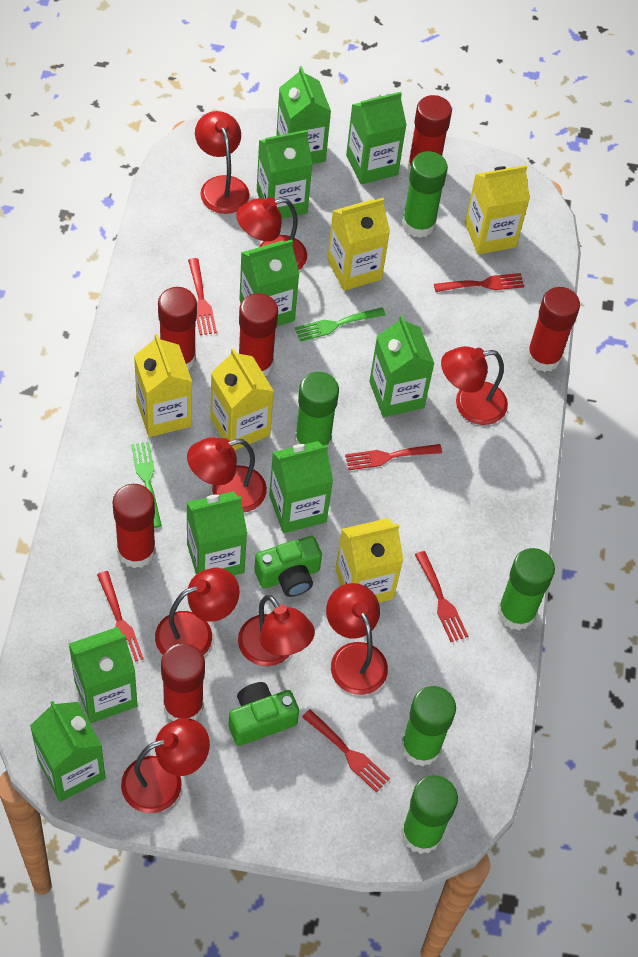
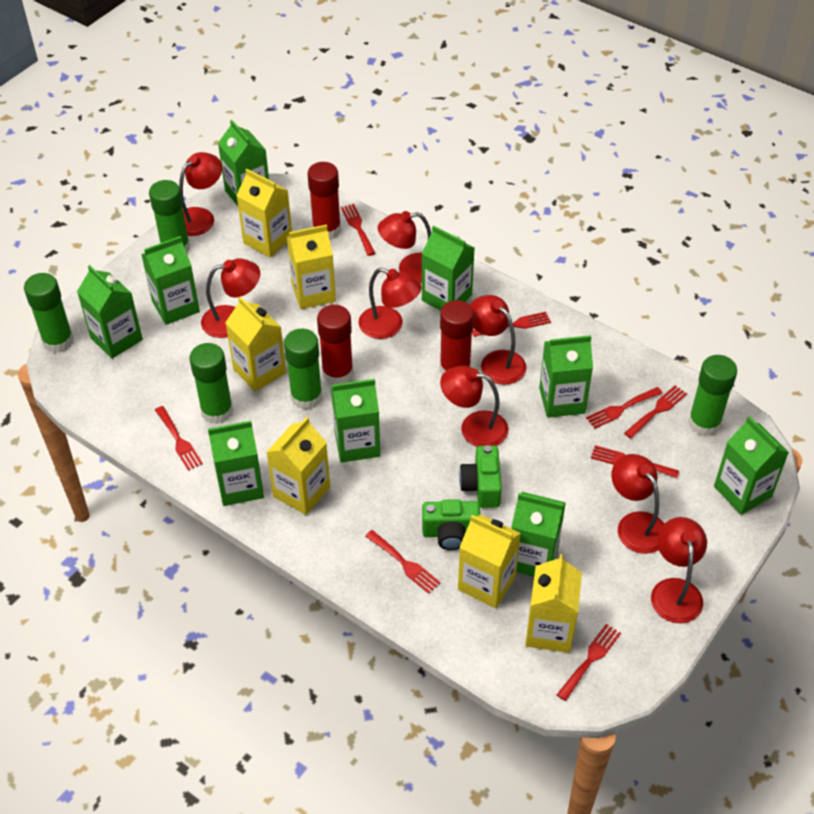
green fork: [131,442,162,528] [295,307,386,342] = 2 -> none = 0
red fork: [97,571,144,662] [188,258,217,335] [302,709,390,792] [345,444,442,470] [415,551,468,642] [434,273,524,292] = 6 -> [155,406,203,471] [341,204,375,256] [365,530,441,594] [472,312,551,337] [557,624,621,701] [586,387,663,429] [591,445,679,478] [624,385,687,439] = 8
red glue stick: [112,484,156,568] [158,287,197,371] [161,643,205,721] [239,293,278,376] [407,95,452,173] [526,287,580,372] = 6 -> [308,162,341,239] [317,305,354,385] [440,300,474,375] = 3
yellow carton: [134,334,192,437] [210,348,274,450] [327,198,390,291] [335,518,403,603] [465,165,530,255] = 5 -> [225,297,286,392] [236,169,292,258] [266,417,330,515] [287,225,336,309] [458,515,521,608] [525,554,582,653] = 6

